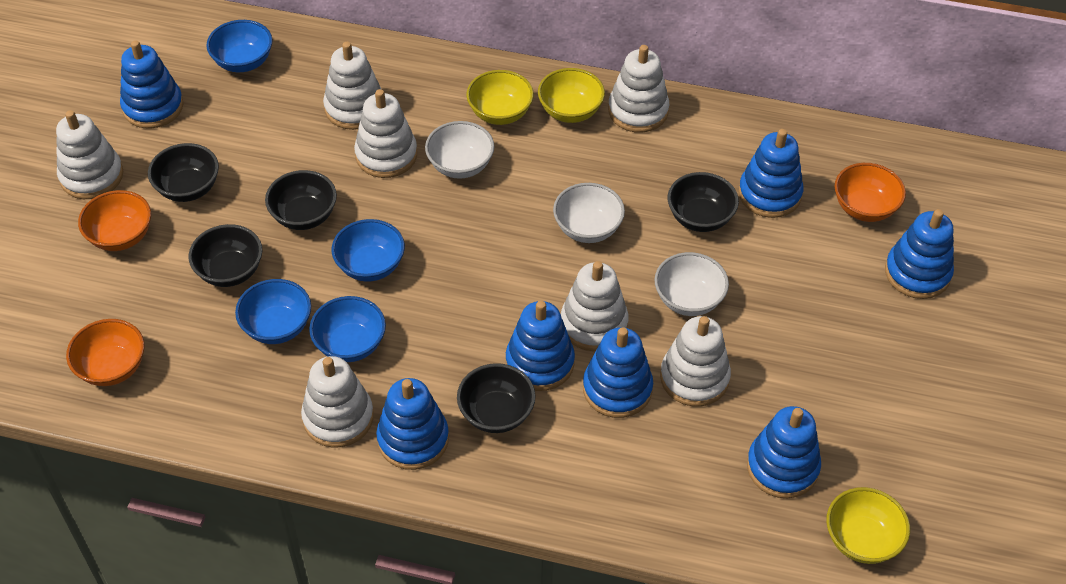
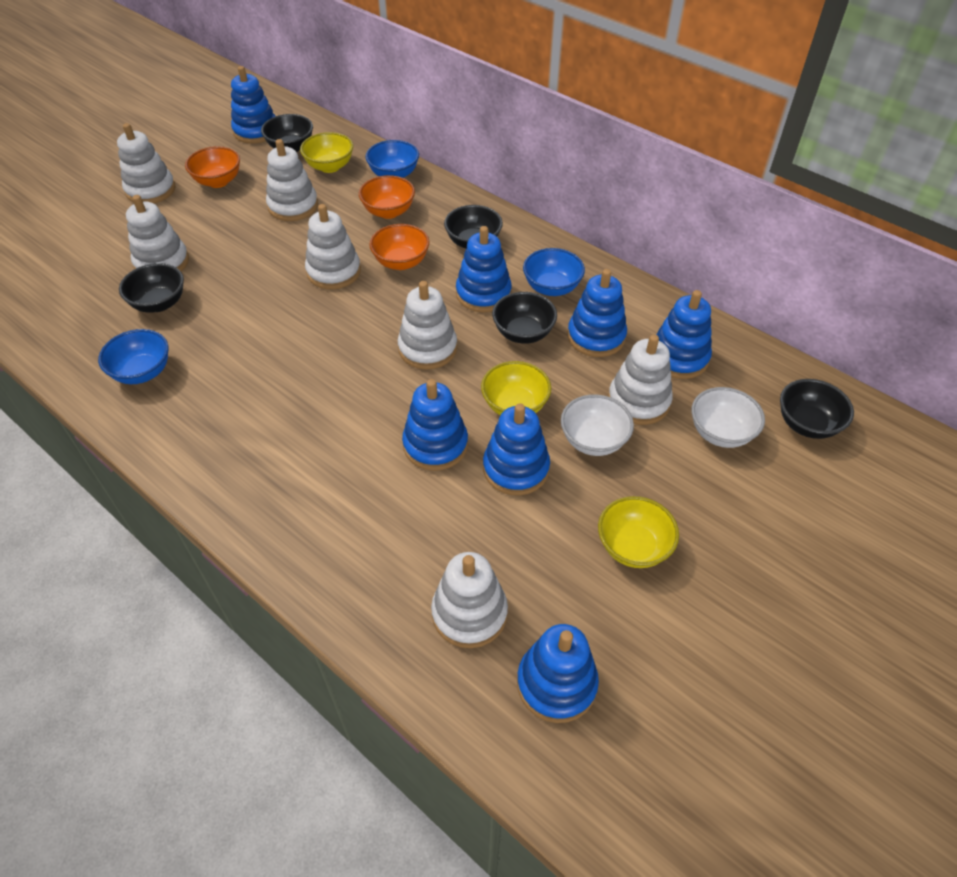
blue bowl: [206,20,273,72] [235,279,311,344] [309,296,386,362] [332,219,405,282] = 4 -> [98,329,169,384] [365,140,419,178] [523,248,585,296] = 3
white bowl: [425,121,494,179] [553,183,625,243] [654,252,729,316] = 3 -> [561,394,634,456] [692,387,765,448] = 2

